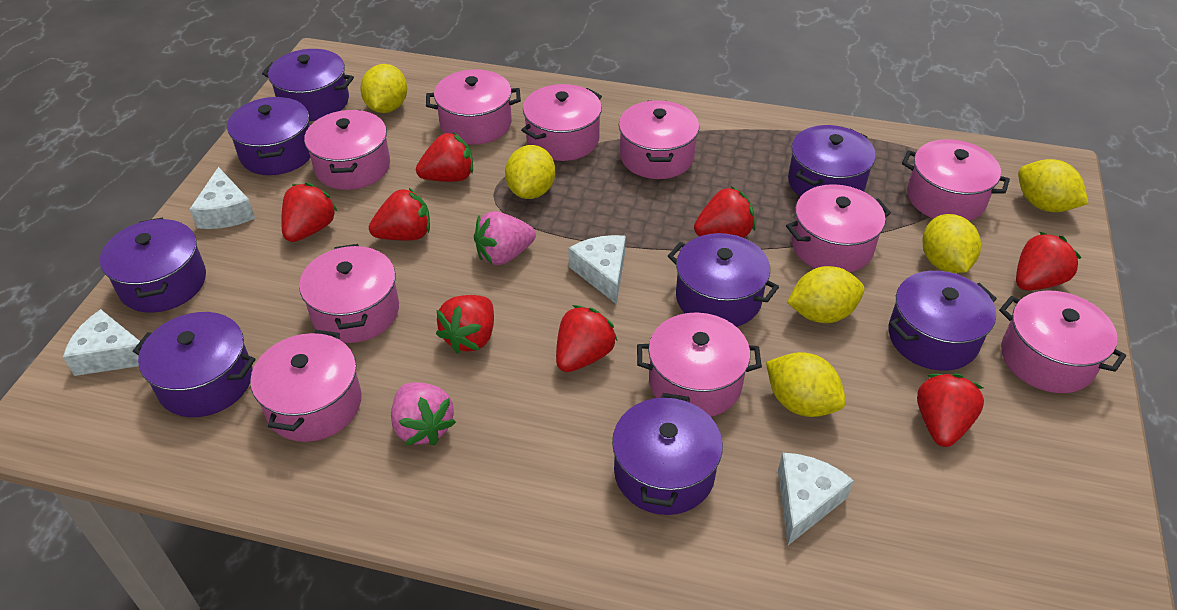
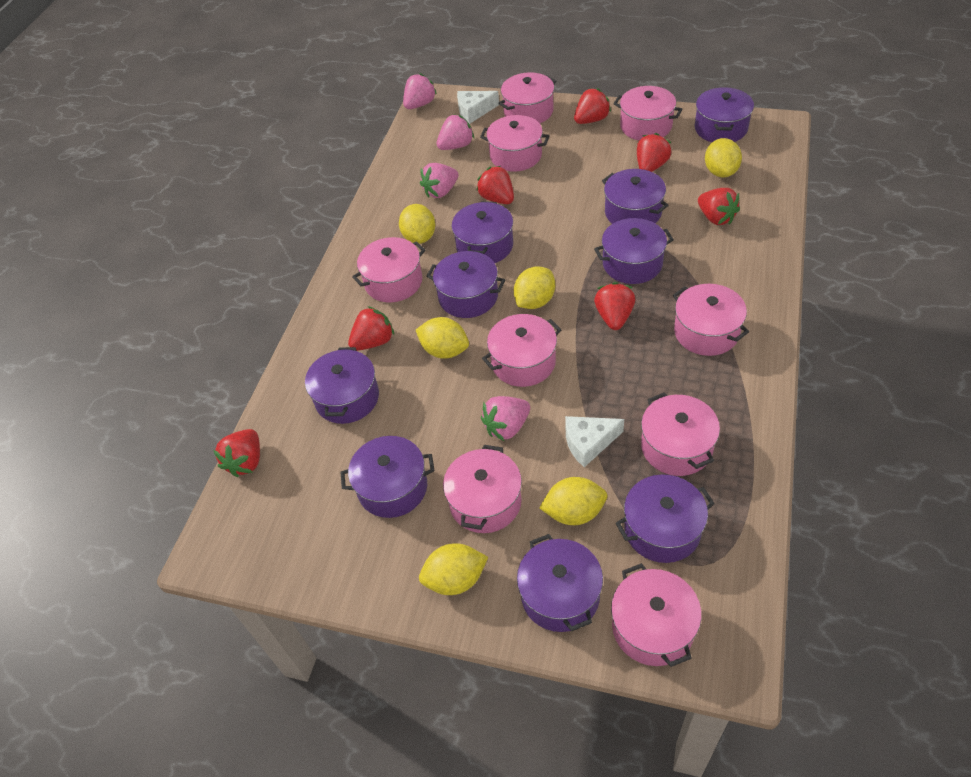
pink pot: [250,330,362,442] [299,244,399,343] [304,110,390,190] [426,70,521,145] [521,84,602,161] [619,100,699,179] [637,312,762,417] [786,184,891,272] [902,139,1010,221] [999,291,1126,393] = 10 -> [352,237,426,302] [443,445,522,533] [480,115,550,172] [482,314,561,387] [498,72,556,123] [611,563,702,667] [613,86,683,141] [641,393,720,476] [673,284,749,356] = 9
pink strawberry: [391,383,456,445] [474,211,536,265] = 2 -> [403,73,437,109] [420,163,458,198] [437,114,474,150] [481,396,530,441] = 4
purple pot: [100,217,206,313] [133,312,255,417] [227,97,311,175] [262,49,354,121] [612,393,723,515] [668,233,779,327] [788,125,876,197] [888,271,997,371] = 8 -> [305,347,379,424] [340,436,435,518] [427,251,505,318] [452,201,513,263] [517,534,603,632] [594,218,674,284] [602,169,669,224] [616,474,715,563] [695,87,754,142] = 9
red strawberry: [281,183,337,242] [369,188,430,240] [416,132,473,182] [436,295,494,354] [556,305,618,372] [694,187,756,238] [917,374,984,447] [1016,232,1081,290] = 8 -> [213,429,260,477] [348,306,394,351] [476,166,514,204] [574,88,611,124] [594,282,635,330] [637,133,671,172] [698,188,740,225] = 7
white cheese: [63,309,140,376] [189,167,255,229] [568,235,626,304] [778,452,854,545] = 4 -> [457,91,499,124] [565,416,624,467] = 2

